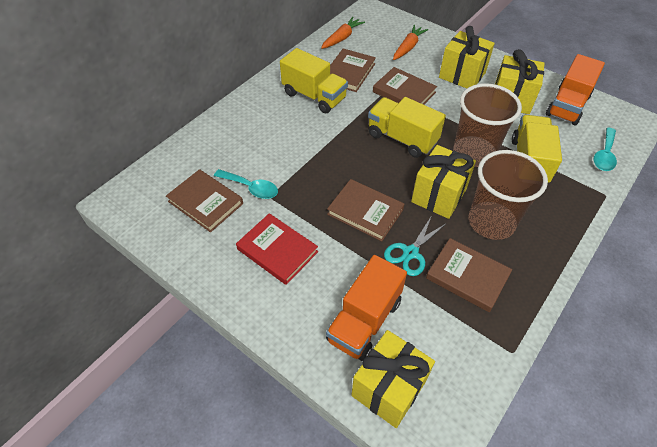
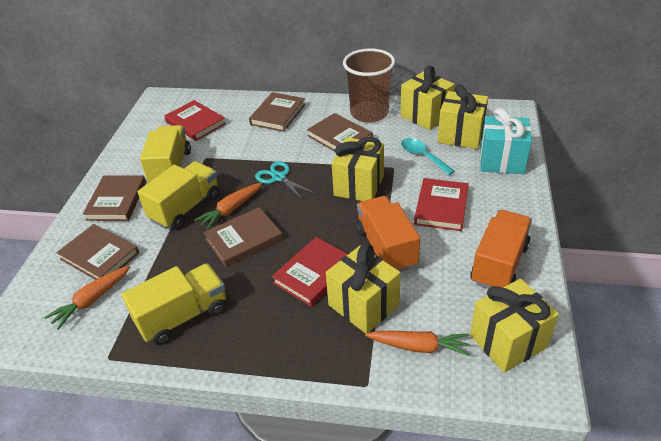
brown cup: [453,83,522,167] [469,150,548,240] = 2 -> [343,48,395,123] = 1
orange carrot: [321,17,365,49] [393,25,428,60] = 2 -> [44,265,131,330] [194,182,262,230] [365,331,470,356] = 3
red book: [236,213,318,285] = 1 -> [164,100,226,141] [272,237,348,307] [414,178,469,231] = 3
turquoise gift: none = 0 -> [480,108,532,174] = 1
turquoise spoon: [214,169,278,199] [594,128,617,171] = 2 -> [401,138,455,175] = 1
yellow gift: [351,330,435,428] [411,145,476,219] [439,26,495,88] [495,49,545,114] = 4 -> [326,244,401,334] [332,137,384,201] [400,66,455,130] [438,84,488,149] [470,279,559,373] = 5

